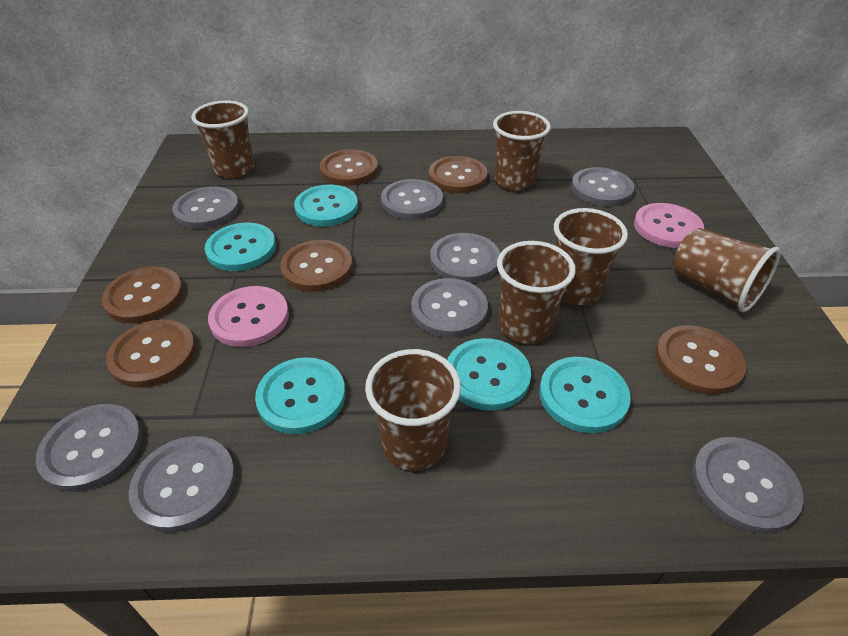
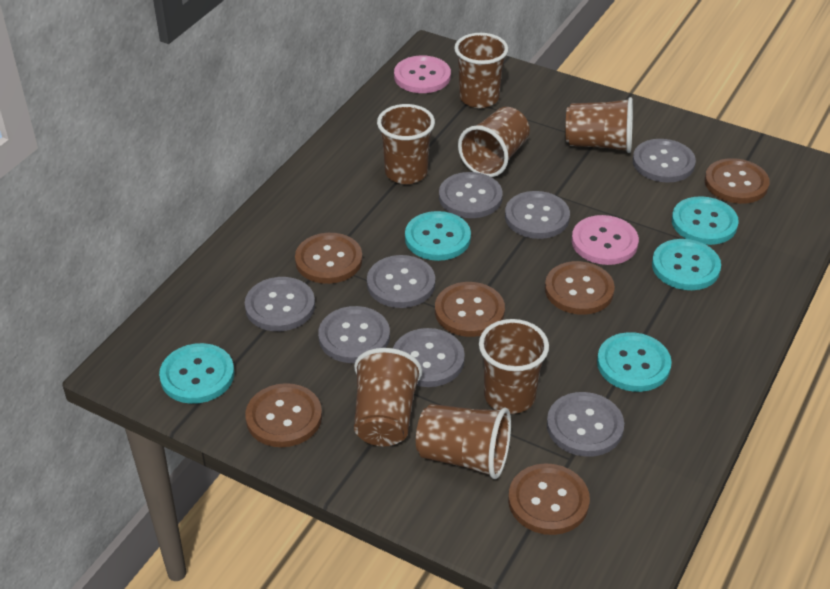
brown cup: [191,100,254,179] [365,349,461,471] [493,111,551,191] [497,241,576,344] [554,208,628,305] [673,228,781,312] = 6 -> [354,348,422,446] [377,104,435,184] [416,404,511,479] [454,33,508,108] [458,107,530,177] [479,319,549,414] [566,97,633,153] = 7

